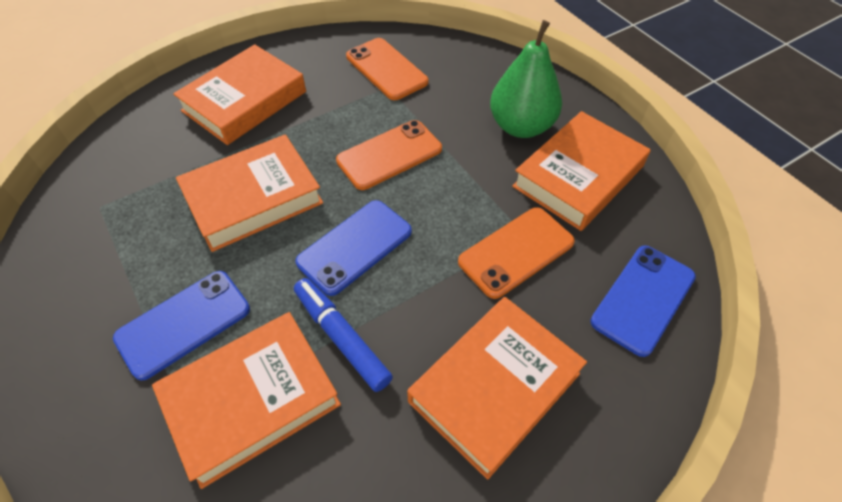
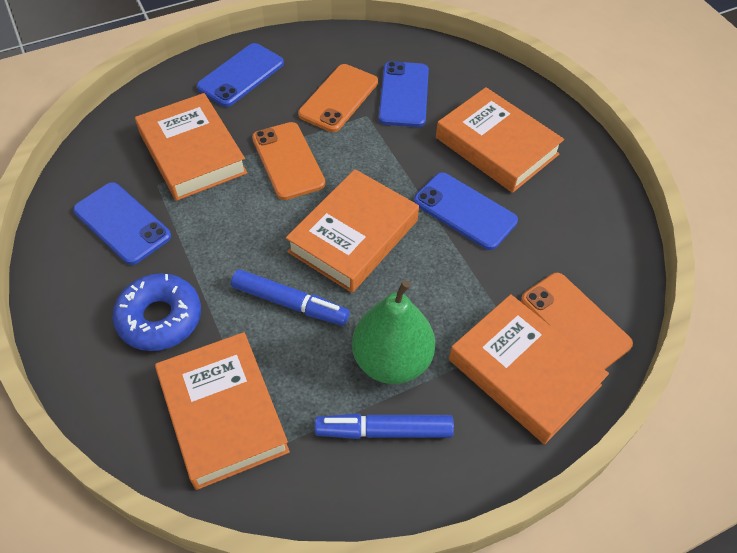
blue donut: none = 0 -> [112,273,201,351] = 1
blue marker: [294,278,393,392] = 1 -> [231,269,350,326] [315,413,454,439] = 2
blue phone: [113,271,250,380] [295,200,412,296] [590,246,696,357] = 3 -> [73,182,171,265] [196,43,284,107] [378,61,429,127] [414,172,518,250] = 4

